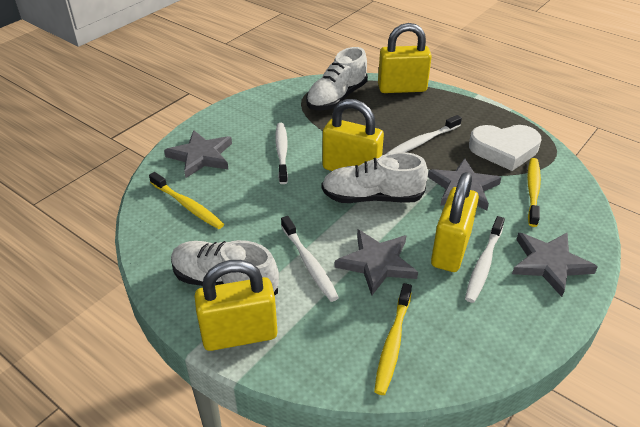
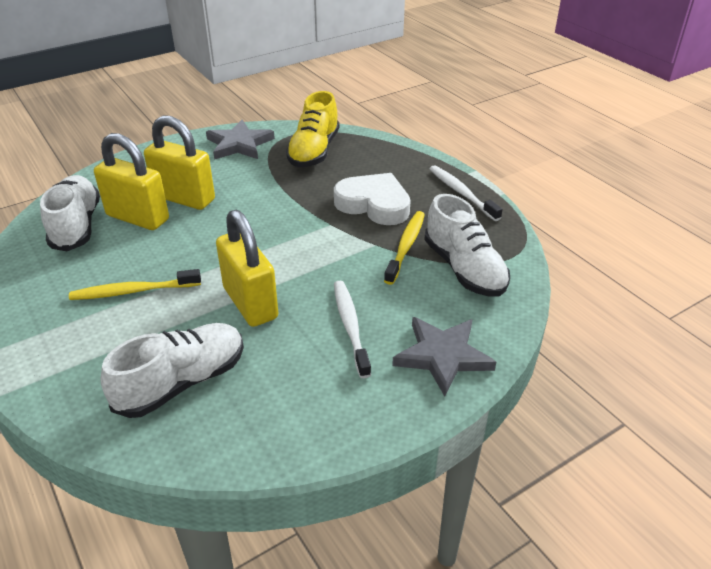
grey star: [164,130,232,178] [335,230,418,296] [428,158,502,211] [512,233,598,297] = 4 -> [206,120,275,160] [392,317,496,396] = 2
white toothbrush: [275,123,288,184] [281,216,339,302] [387,115,462,154] [465,216,505,303] = 4 -> [334,281,371,378] [430,165,503,221] = 2
yellow padlock: [194,260,278,351] [323,99,384,171] [378,23,432,93] [431,172,479,272] = 4 -> [94,133,169,230] [144,116,215,210] [216,210,278,327] = 3
yellow shoe: none = 0 -> [286,91,339,167] = 1
yellow toothbrush: [149,172,224,229] [374,283,412,395] [527,158,541,227] = 3 -> [69,269,201,300] [384,211,425,285] = 2

